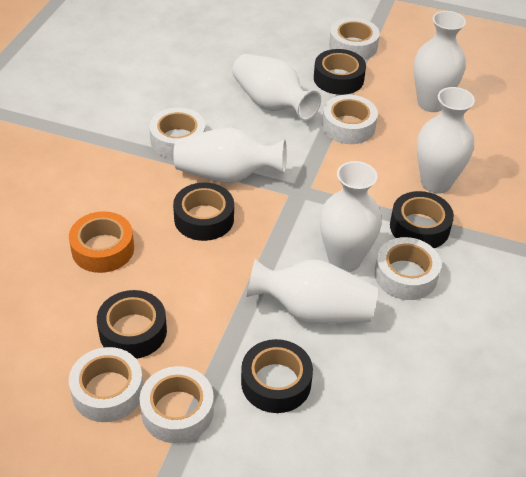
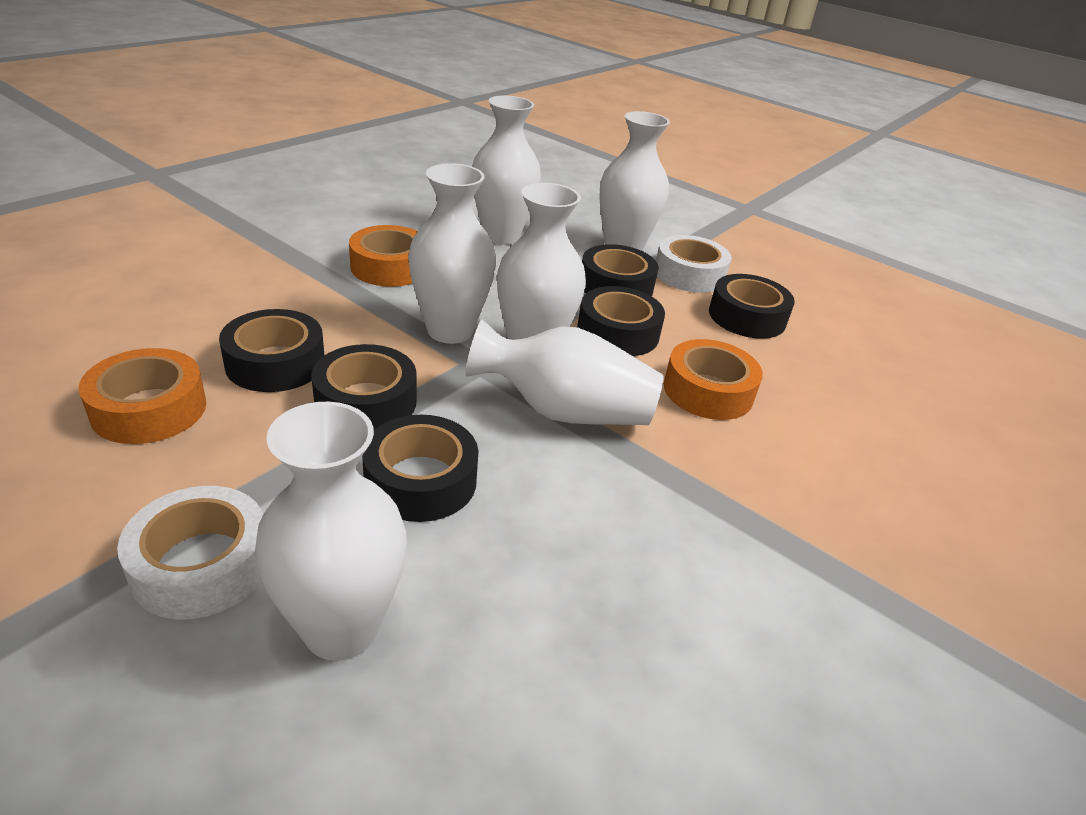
black tape: [97,290,167,359] [173,183,234,241] [241,339,313,413] [314,49,366,95] [390,191,454,248] = 5 -> [219,309,324,392] [311,344,416,430] [362,415,479,522] [577,286,665,356] [582,244,659,296] [709,274,795,339] = 6
orange tape: [69,211,134,273] = 1 -> [79,348,206,444] [349,225,418,287] [664,339,763,420] = 3
white tape: [69,347,143,422] [139,366,214,443] [149,108,205,159] [322,95,378,144] [329,18,380,60] [374,237,441,300] = 6 -> [117,486,263,620] [656,235,732,293] = 2

